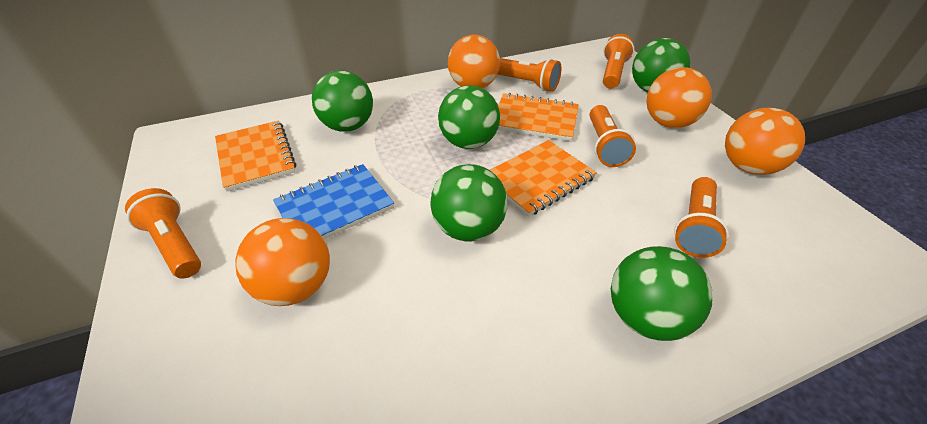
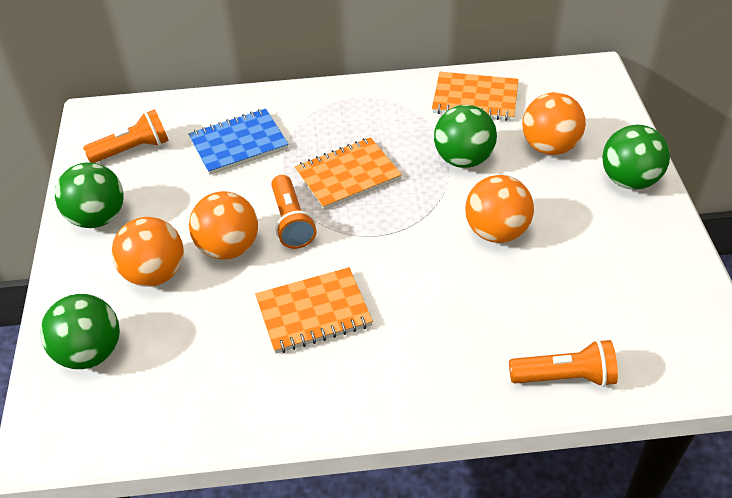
green ball: [312,70,373,132] [430,164,507,241] [438,85,500,149] [611,246,713,341] [632,38,690,92] = 5 -> [40,294,120,369] [55,162,124,228] [434,105,497,168] [602,125,670,189] = 4
orange flashlight: [125,188,201,278] [497,58,561,92] [589,105,636,167] [603,34,634,89] [674,177,729,258] = 5 -> [83,109,169,163] [271,175,316,249] [509,339,618,387] = 3

